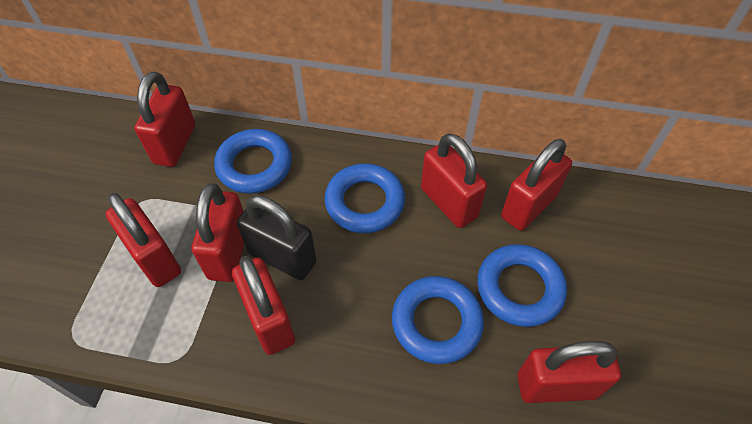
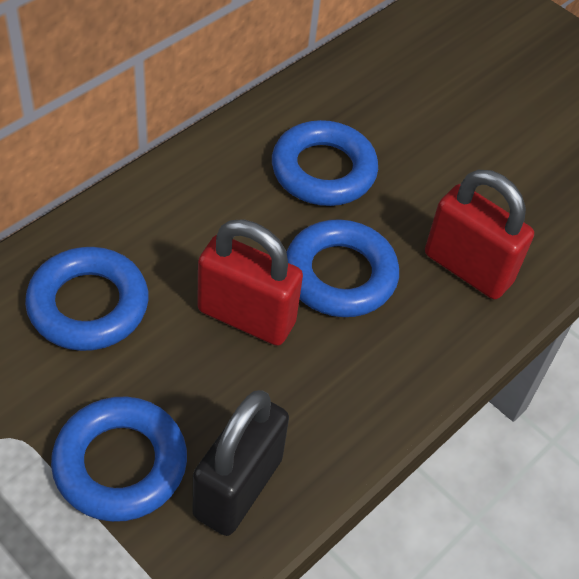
red padlock: [105,193,181,287] [134,71,195,167] [192,183,244,282] [232,256,295,355] [421,133,487,228] [501,139,572,231] [517,341,621,403] = 7 -> [197,219,303,346] [425,170,534,299] = 2

